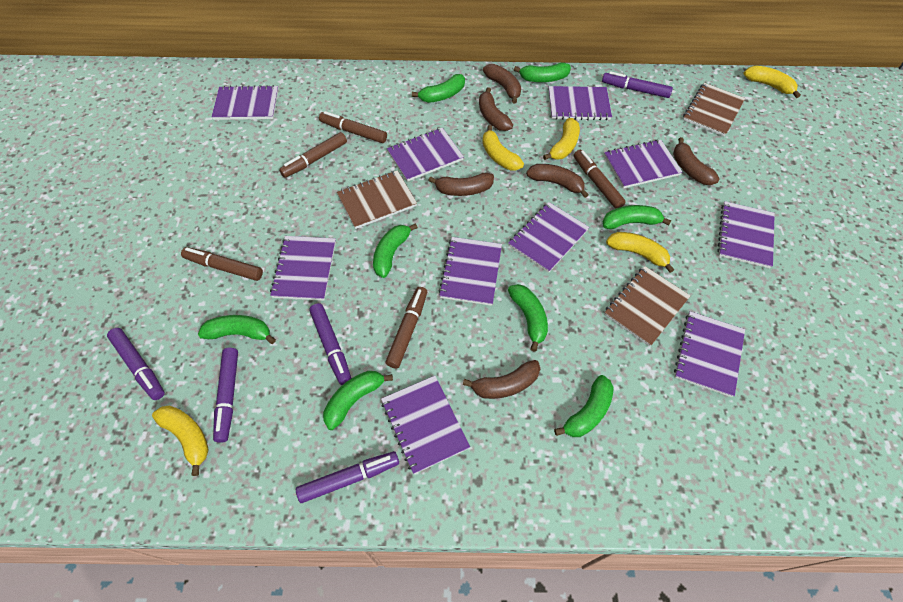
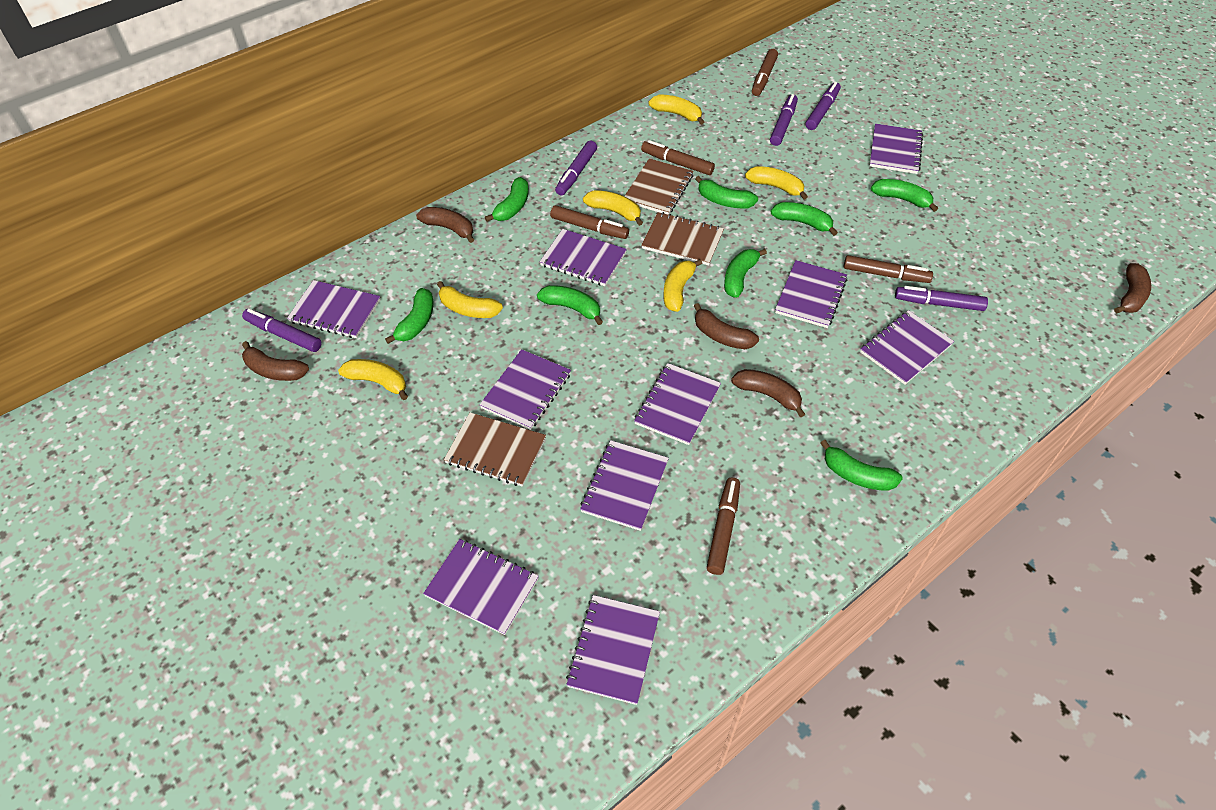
brown banana: [428,172,494,196] [463,360,540,399] [479,87,513,131] [483,64,521,104] [526,164,589,198] [673,137,720,185] = 6 -> [242,341,309,381] [416,207,474,243] [694,303,759,349] [731,369,805,417] [1114,263,1151,313] = 5
yellow banana: [152,405,209,476] [482,125,524,170] [543,118,580,160] [606,232,674,273] [744,66,801,98] = 5 -> [338,359,408,400] [437,281,503,318] [583,190,643,226] [649,95,704,125] [663,259,702,312] [745,166,808,200] = 6

